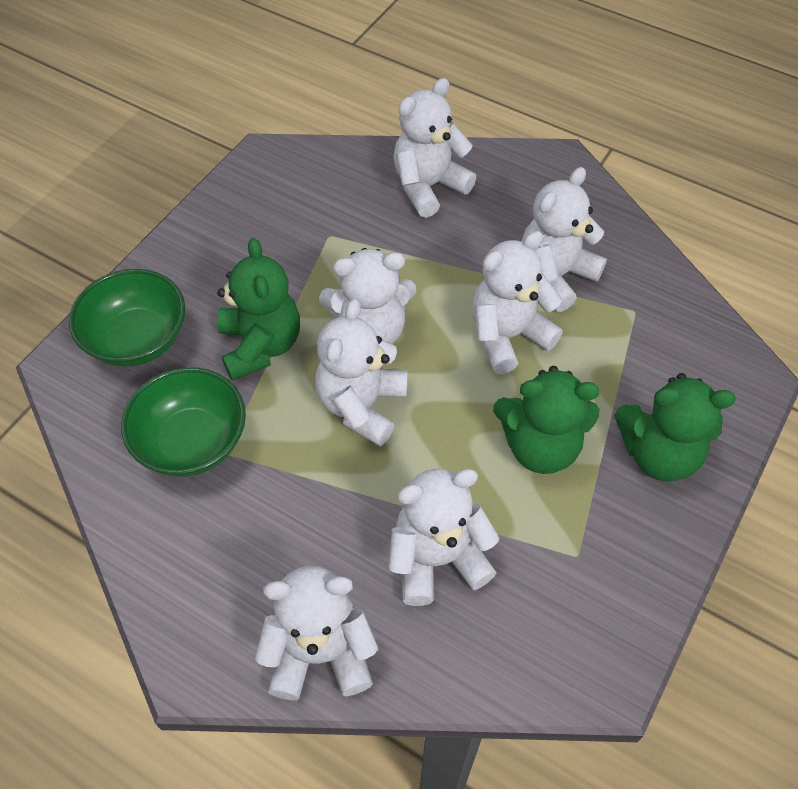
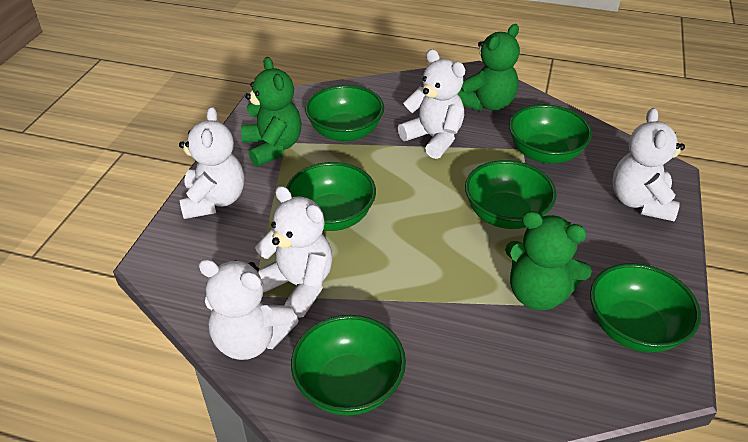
green bowl: [69,269,185,367] [121,367,246,477] = 2 -> [286,162,376,231] [291,315,406,416] [305,85,384,141] [465,160,557,229] [509,104,592,164] [590,263,701,352] = 6
white teddy bear: [255,566,378,700] [315,299,408,446] [319,248,416,344] [388,469,500,606] [393,78,476,218] [472,231,563,374] [521,167,607,312] = 7 -> [179,107,244,219] [198,259,299,360] [255,186,333,318] [398,49,465,159] [613,108,685,221] = 5

